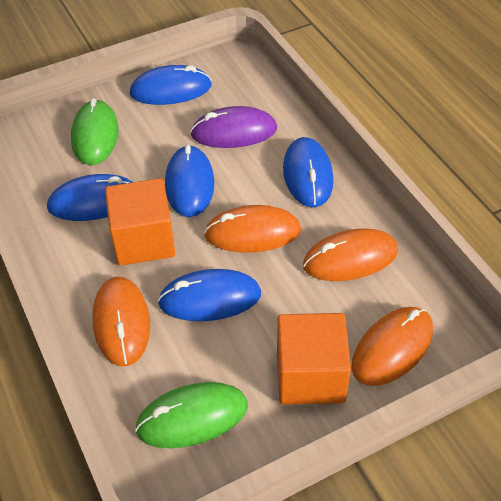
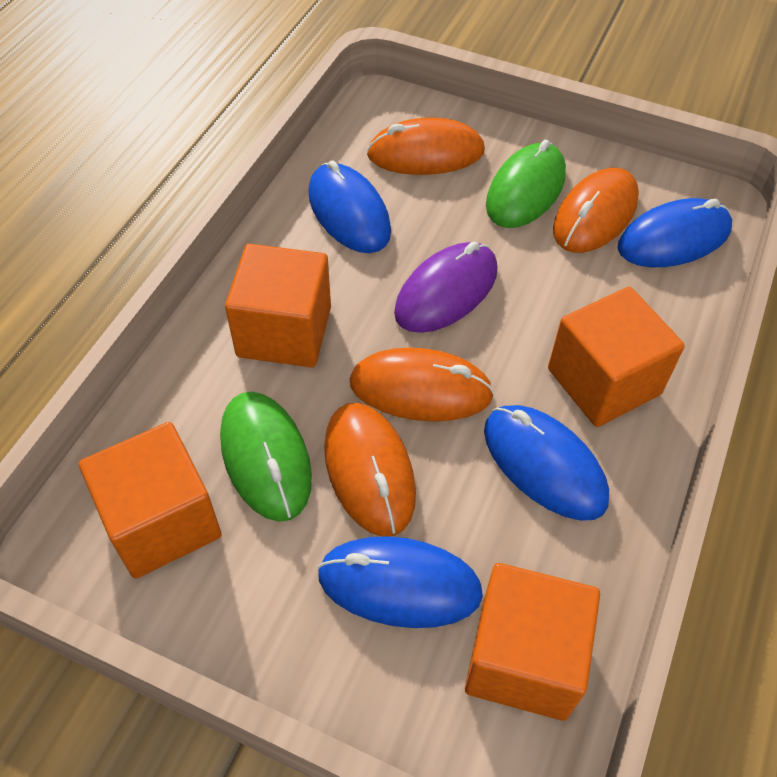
blue mouse: [47,174,132,221] [129,65,212,105] [158,269,261,321] [165,145,214,217] [283,137,333,207] = 5 -> [308,160,391,253] [317,536,483,628] [484,405,609,521] [618,198,732,267] = 4
orange cube: [105,178,175,266] [277,313,351,405] = 2 -> [79,422,222,578] [225,244,331,368] [465,563,600,721] [548,287,685,427] = 4

